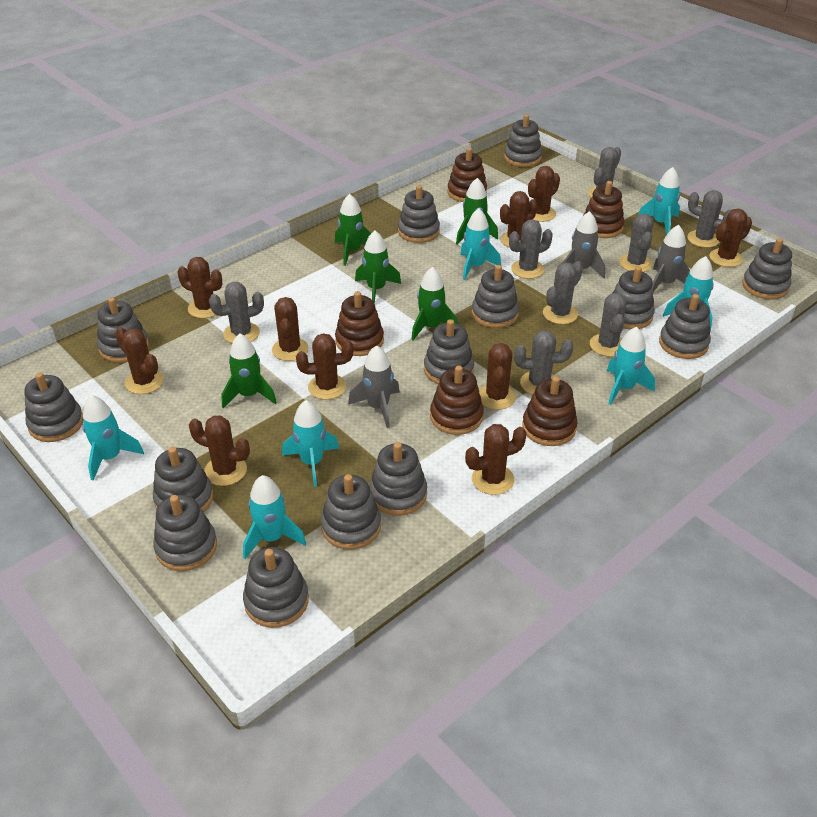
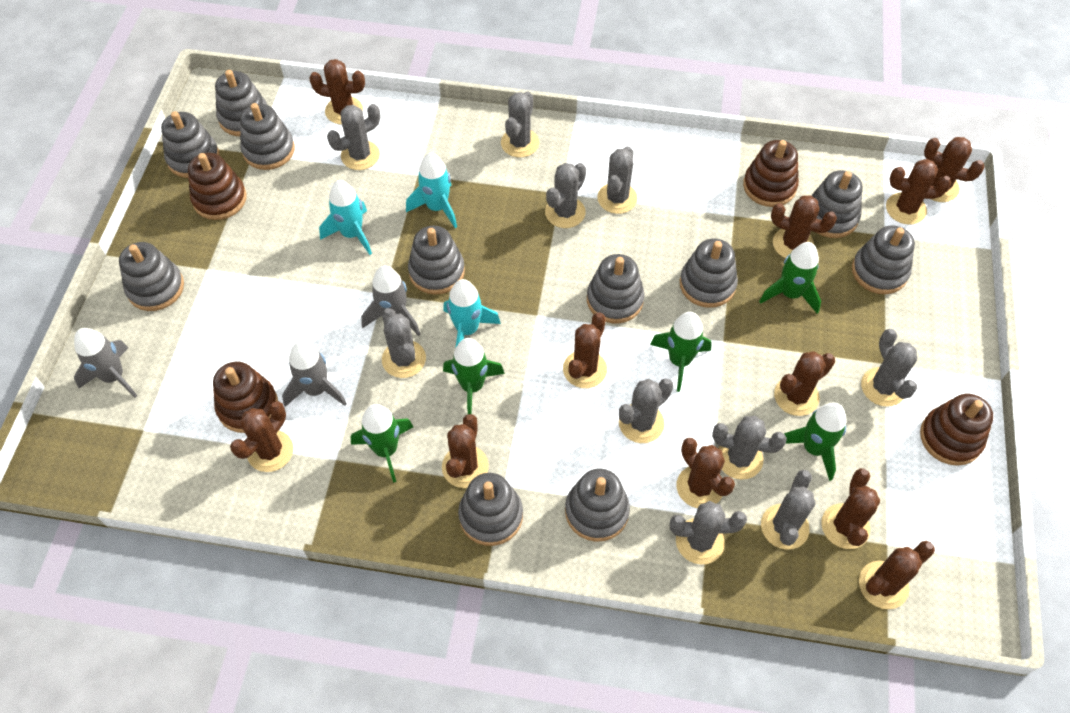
brown cactus: [115,327,164,394] [177,257,223,318] [189,415,250,486] [272,297,309,361] [296,333,353,400] [465,424,527,495] [479,343,516,410] [500,191,537,247] [528,166,560,222] [709,209,752,267] = 10 -> [230,401,293,472] [309,59,365,124] [442,414,489,488] [563,312,607,388] [677,438,735,508] [771,195,837,258] [774,351,835,416] [821,468,880,549] [859,541,935,609] [886,159,951,225] [924,137,985,202] = 11
brown stacking toy: [335,291,384,356] [430,365,484,435] [448,148,487,202] [522,376,577,446] [584,181,624,238] = 5 -> [188,153,247,220] [213,362,278,433] [743,140,799,207] [920,394,993,466] = 4
grey cactus: [209,282,264,343] [509,219,553,279] [514,330,573,395] [543,261,583,324] [588,147,621,197] [590,293,627,357] [619,214,654,272] [687,190,731,248] = 8 -> [327,104,380,170] [382,308,426,378] [501,91,539,157] [545,163,586,228] [597,146,638,214] [619,378,673,443] [670,501,747,565] [712,416,787,480] [761,470,815,550] [861,329,917,407] = 10
grey stacking toy: [24,372,83,442] [97,297,149,363] [153,447,213,512] [153,495,217,571] [243,547,309,628] [321,474,381,550] [369,442,427,516] [398,185,440,243] [424,319,474,384] [472,265,519,328] [504,114,542,167] [612,266,655,329] [659,294,711,359] [742,238,792,299] = 14 -> [119,242,184,311] [161,111,220,178] [215,70,267,136] [240,103,295,170] [408,226,465,295] [458,473,523,546] [565,469,630,542] [587,254,645,323] [680,239,738,308] [811,170,863,238] [852,225,915,294] = 11
turquoise rocket: [82,395,144,480] [243,475,306,559] [282,400,339,487] [460,208,501,280] [607,327,655,405] [638,167,680,235] [663,256,714,331] = 7 -> [319,180,372,255] [406,153,457,228] [443,279,501,347] = 3

